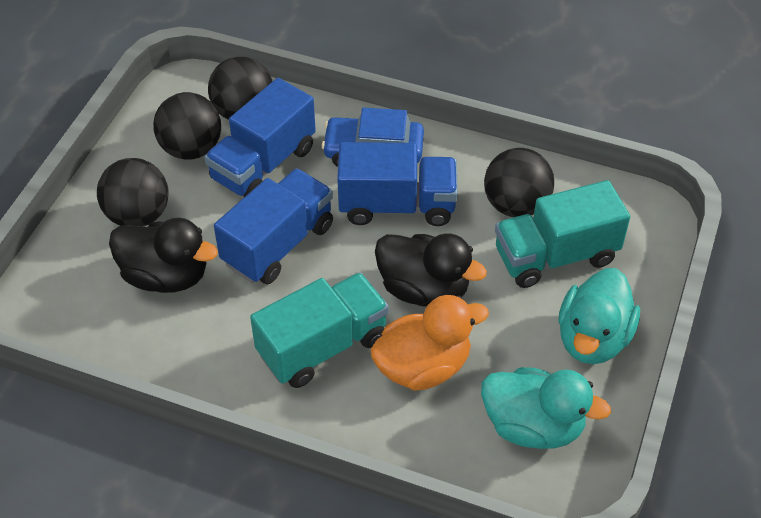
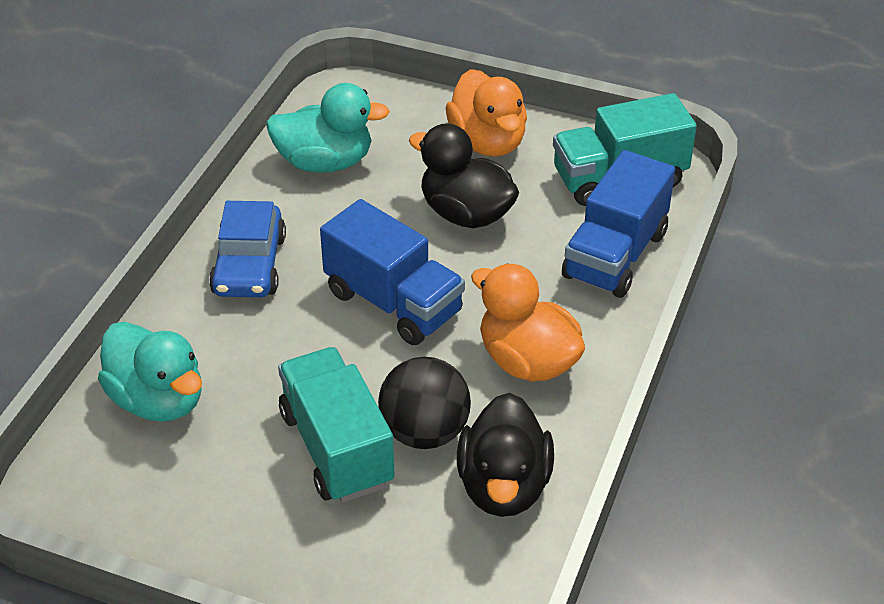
black ball: [97,158,168,226] [153,92,221,160] [208,56,272,120] [484,148,554,217] = 4 -> [378,357,471,449] = 1
blue truck: [204,78,316,197] [214,168,333,284] [337,142,458,226] = 3 -> [320,199,465,345] [562,150,675,298] = 2
orange duck: [370,295,489,391] = 1 -> [445,69,527,157] [471,263,585,382] = 2

